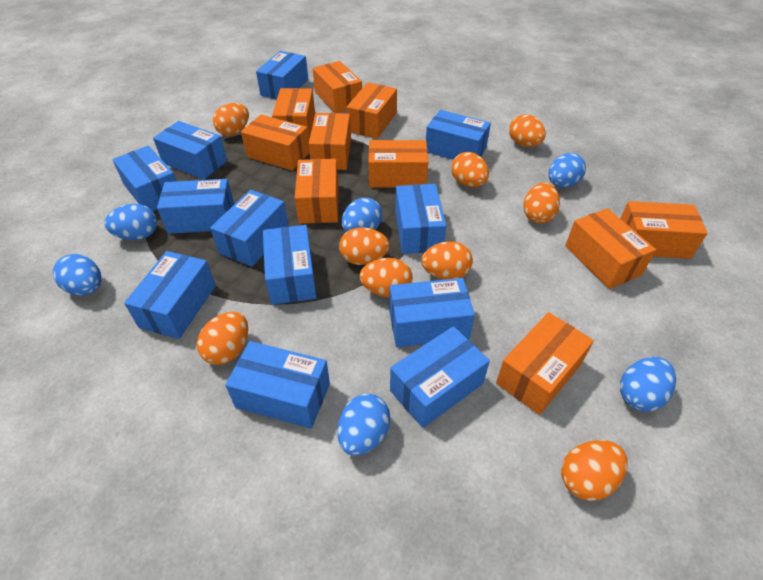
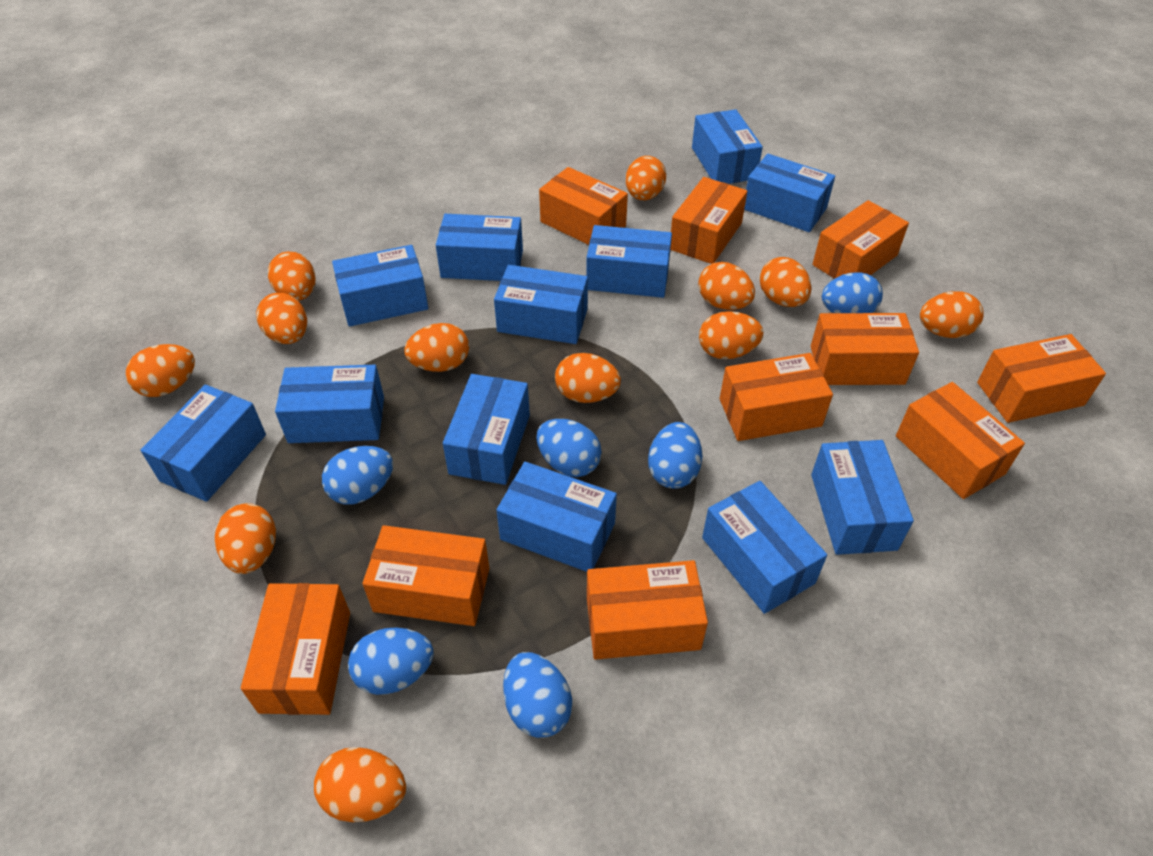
orange egg: [197,312,248,365] [213,103,249,136] [339,227,389,265] [359,258,412,297] [421,241,473,280] [451,152,489,187] [509,114,546,147] [523,183,560,223] [561,440,628,501] = 9 -> [126,344,195,397] [215,503,276,574] [256,293,307,344] [268,251,315,301] [314,747,406,822] [404,323,469,372] [555,353,621,403] [626,156,666,200] [698,262,755,310] [699,311,763,359] [759,257,812,307] [920,291,984,338] = 12

